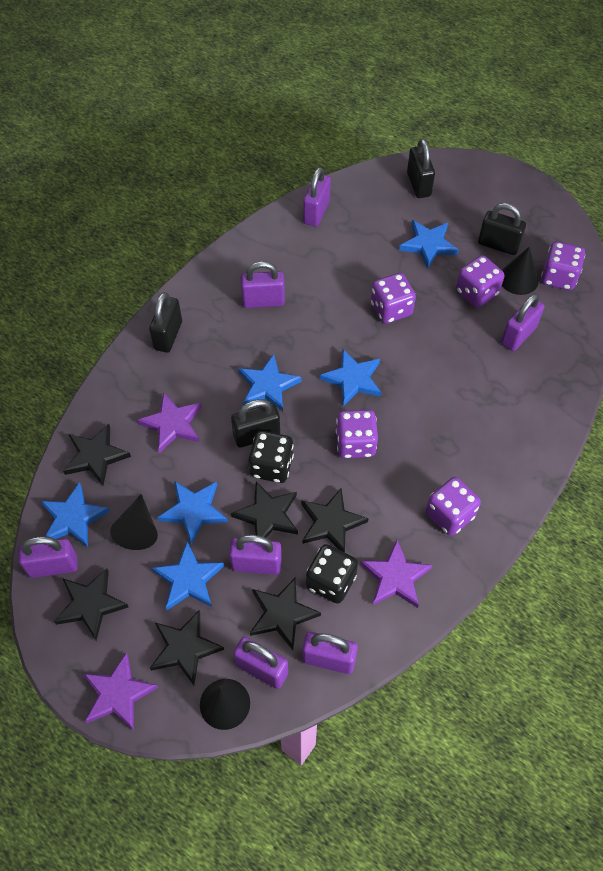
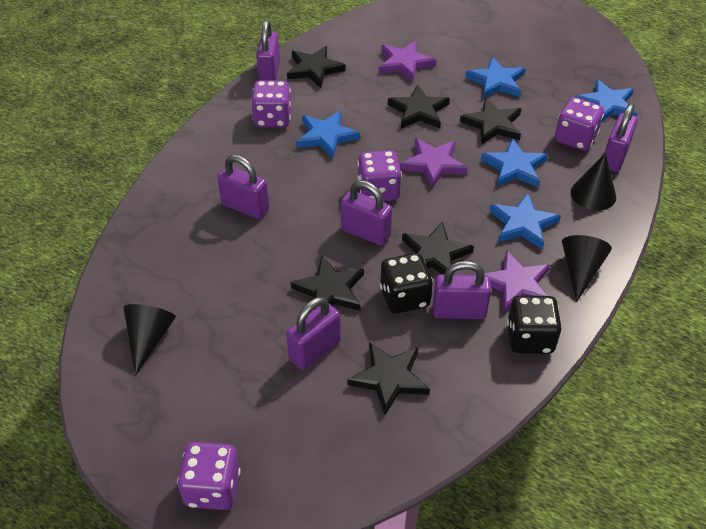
black padlock: [149,292,182,353] [231,399,280,448] [407,139,435,198] [478,203,526,255] = 4 -> none = 0
blue star: [40,482,110,547] [152,542,224,610] [157,481,228,545] [238,354,301,411] [319,349,381,407] [399,220,459,269] = 6 -> [296,111,360,159] [465,57,526,99] [481,138,548,188] [489,193,561,249] [576,79,637,122] = 5
purple dice: [336,409,378,458] [371,273,416,324] [426,477,481,536] [456,255,504,308] [541,241,585,290] = 5 -> [177,442,241,510] [251,80,291,127] [358,150,402,201] [555,97,604,151] = 4
purple padlock: [18,536,78,578] [229,535,282,575] [233,637,288,689] [241,261,285,308] [302,632,358,674] [303,167,331,227] [501,293,545,351] = 7 -> [217,155,269,219] [256,20,280,81] [286,297,341,370] [341,180,392,246] [433,261,491,319] [604,104,638,172] = 6

